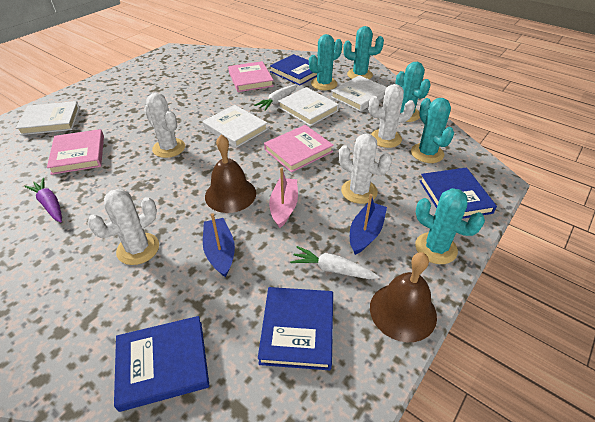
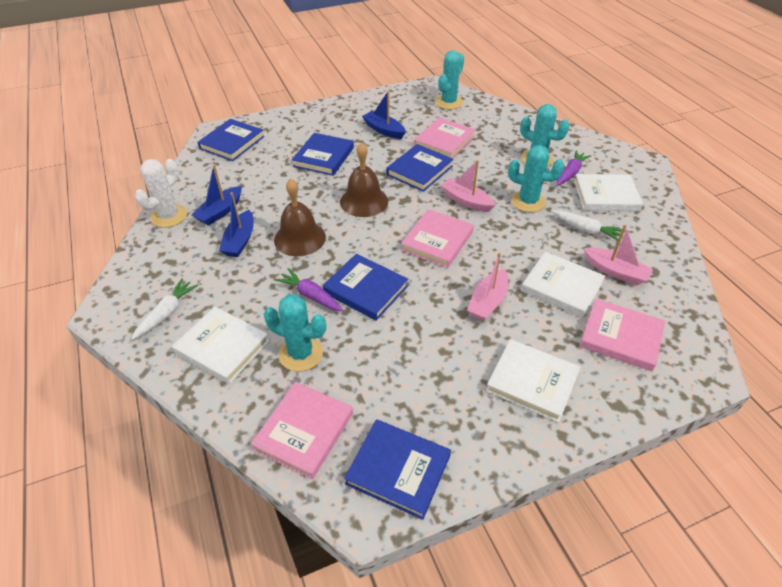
blue boat: [203,213,235,277] [350,194,387,255] = 2 -> [191,165,242,226] [219,192,254,257] [362,91,406,139] = 3
blue book: [114,316,210,412] [258,287,333,370] [270,54,317,86] [420,167,497,219] = 4 -> [197,119,264,161] [292,133,354,176] [323,254,408,321] [344,419,451,520] [386,144,454,192] = 5
pink boat: [269,168,298,228] = 1 -> [441,160,495,212] [467,252,508,321] [584,224,653,285] = 3
pink book: [47,129,104,175] [228,61,274,92] [264,125,334,173] = 3 -> [251,382,353,479] [401,209,474,268] [414,117,476,159] [580,299,665,371] = 4
purple carrot: [24,178,62,222] = 1 -> [275,268,343,312] [556,150,592,186] = 2
turquoise cactus: [309,34,342,90] [343,26,384,79] [395,62,431,122] [411,98,454,163] [415,188,485,264] = 5 -> [264,294,326,371] [435,51,464,110] [508,145,564,212] [520,104,570,167] = 4
white cactus: [87,189,159,265] [144,93,185,158] [339,134,392,204] [368,84,415,148] = 4 -> [135,159,187,228] = 1

